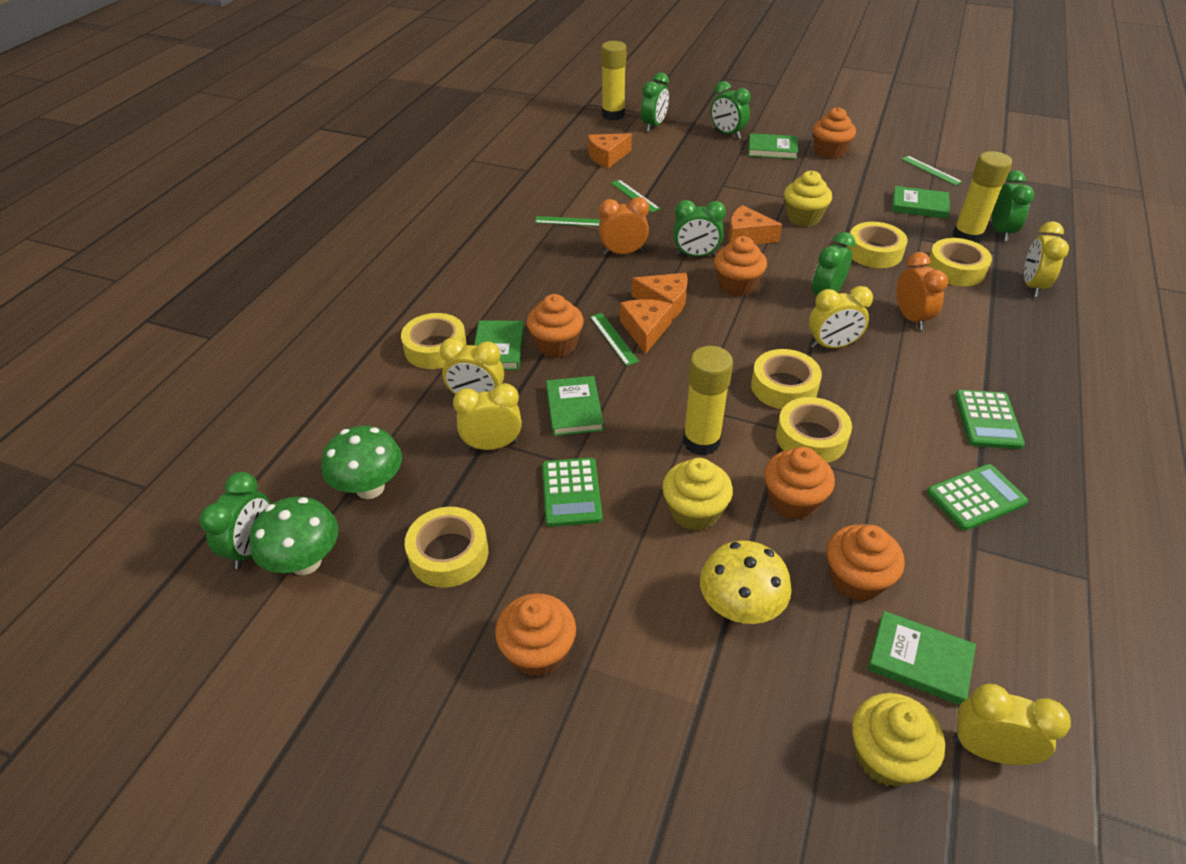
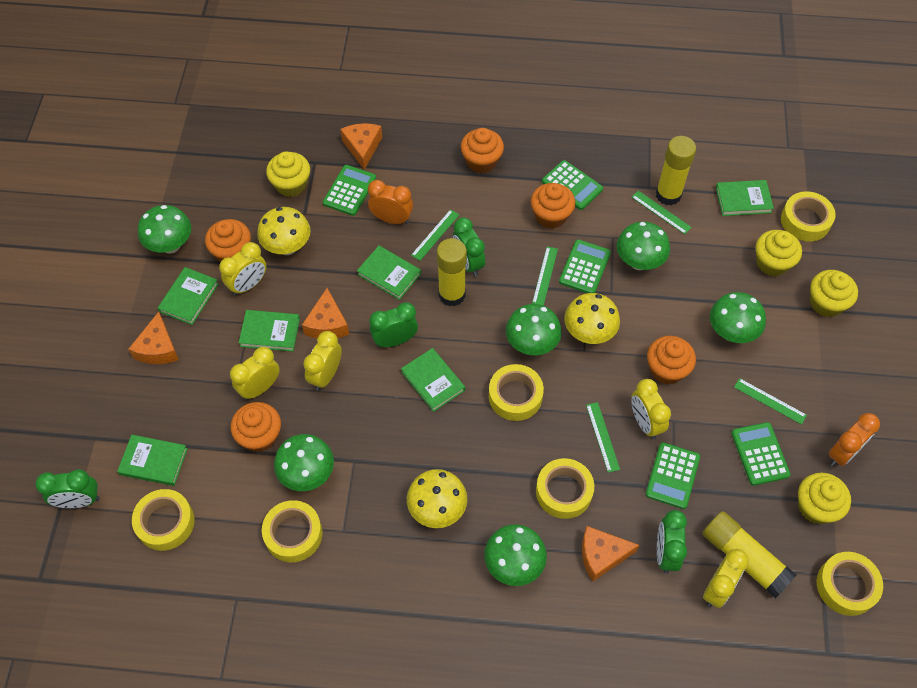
green book: [474,321,524,370] [546,376,604,436] [748,133,798,159] [868,611,976,705] [892,186,950,219] = 5 -> [117,435,188,486] [158,267,219,325] [239,310,300,352] [357,245,421,300] [401,348,465,412] [716,180,774,216] = 6
green calculator: [542,458,602,527] [927,464,1028,531] [955,390,1025,449] = 3 -> [323,165,376,216] [542,160,603,210] [559,240,611,293] [645,442,700,509] [731,422,791,486] = 5
green clock: [199,472,270,569] [641,72,669,132] [674,200,726,257] [711,81,751,139] [812,232,855,295] [992,170,1034,241] = 6 -> [35,469,100,508] [369,302,418,347] [453,218,485,276] [657,510,687,573] = 4
green mushroom: [249,497,339,575] [321,426,402,499] = 2 -> [138,205,191,254] [274,434,334,491] [484,524,547,586] [506,304,562,355] [616,222,670,270] [710,292,766,343] = 6
green ruler: [534,216,601,226] [590,313,639,366] [611,180,660,212] [901,156,962,186] = 4 -> [411,209,460,261] [532,246,558,306] [586,402,620,473] [632,191,692,234] [734,378,807,425] = 5
orange cupcake: [495,593,576,677] [527,294,584,358] [714,236,767,296] [764,447,835,520] [813,107,856,159] [827,524,905,602] = 6 -> [205,219,251,262] [231,402,281,452] [461,128,504,173] [531,183,575,229] [647,336,696,384] = 5
yellow cupcake: [662,458,733,531] [784,171,832,227] [852,693,945,787] = 3 -> [266,151,310,197] [756,230,802,276] [798,473,851,524] [810,270,858,317] = 4
yellow mushroom: [700,540,792,624] = 1 -> [257,207,311,255] [407,469,467,528] [564,293,620,344] = 3

